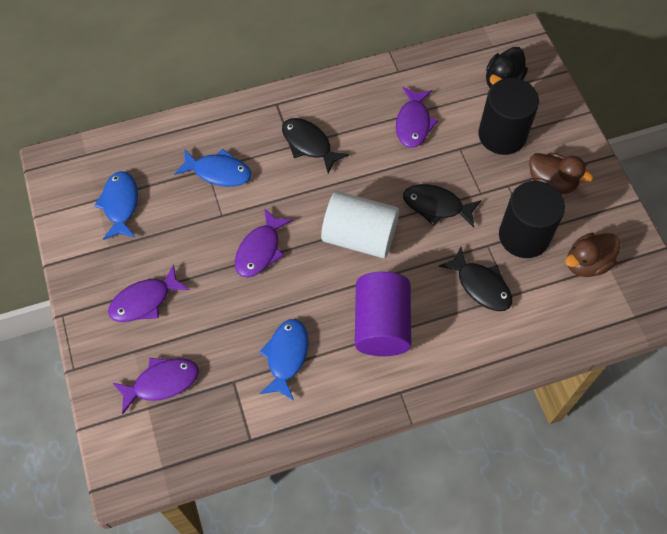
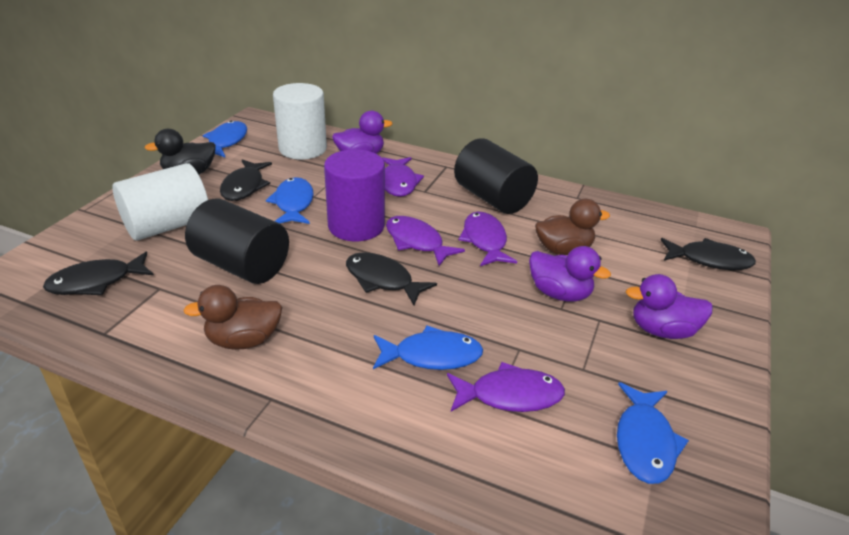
black fish: [282,118,349,174] [403,184,481,227] [438,247,512,311] = 3 -> [43,252,154,295] [220,159,272,201] [346,252,437,305] [661,238,756,270] = 4
blue fish: [94,171,138,240] [174,149,251,187] [259,319,308,400] = 3 -> [203,121,247,158] [266,177,314,224] [373,326,483,370] [617,382,689,484] = 4
purple duck: none = 0 -> [332,111,392,154] [529,246,611,302] [626,274,713,339] = 3
white cylinder: [321,191,399,258] = 1 -> [112,163,208,241] [273,83,327,160] = 2

